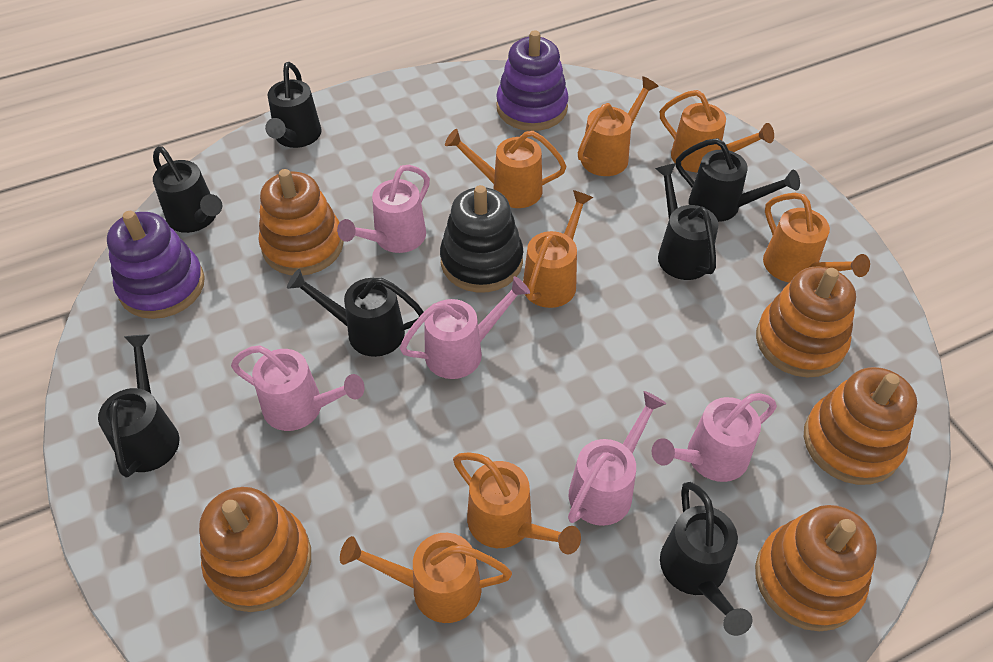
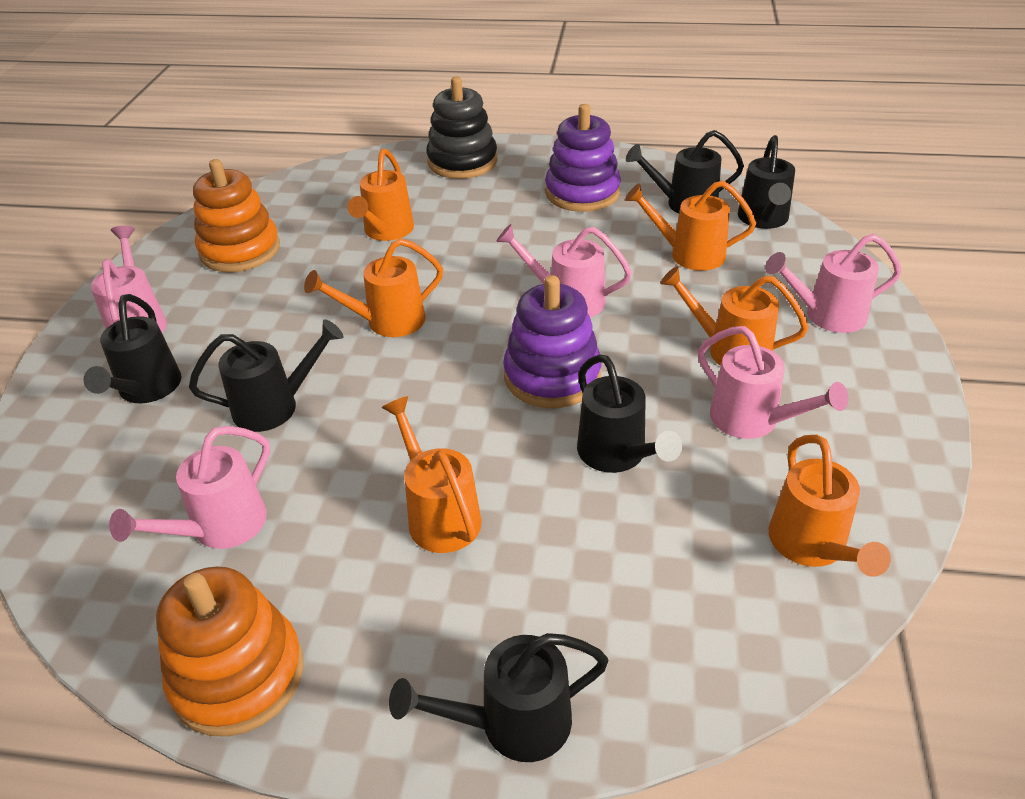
black watering can: [98,334,179,477] [153,146,222,233] [265,62,321,148] [287,269,424,357] [655,163,718,280] [660,482,752,636] [676,138,800,222] = 7 -> [83,294,181,403] [189,319,343,432] [389,633,608,762] [577,354,682,473] [626,130,744,214] [738,135,795,229] = 6
orange stacking toy: [199,487,311,612] [259,169,344,275] [755,505,877,631] [756,266,856,377] [804,367,917,485] = 5 -> [156,566,304,737] [193,159,280,272] = 2
orange watering can: [340,533,512,623] [445,129,566,208] [453,452,581,554] [523,190,593,308] [578,76,659,176] [660,90,774,172] [763,193,870,283] = 7 -> [304,238,443,337] [348,149,414,241] [382,396,482,553] [625,181,756,271] [660,266,809,366] [769,435,891,577] = 6

